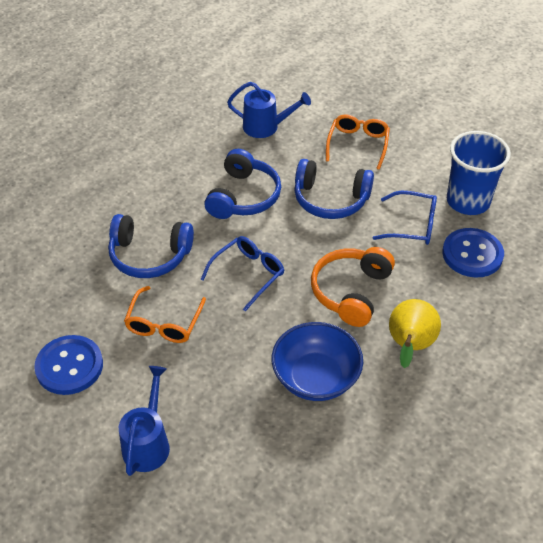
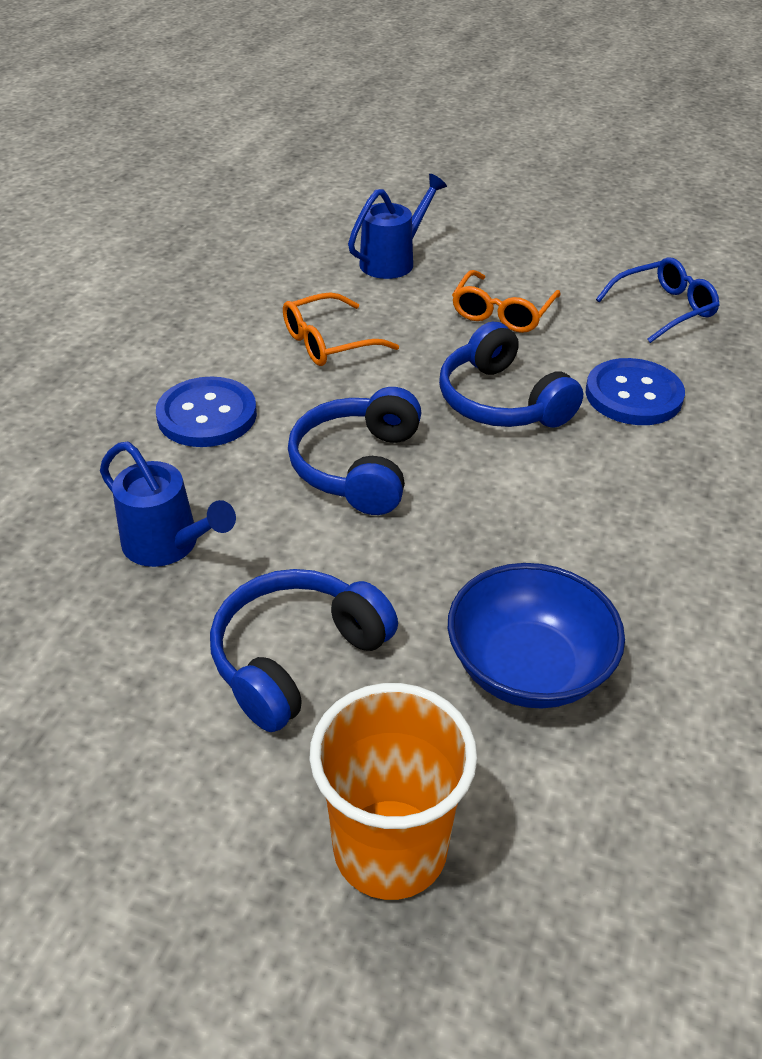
blue cup: [447,131,511,215] = 1 -> none = 0
blue glasses: [200,236,284,312] [373,191,437,245] = 2 -> [596,257,720,343] = 1
orange cup: none = 0 -> [309,683,477,900] = 1
orange headphones: [311,247,395,327] = 1 -> none = 0
yellow pear: [389,299,441,368] = 1 -> none = 0

